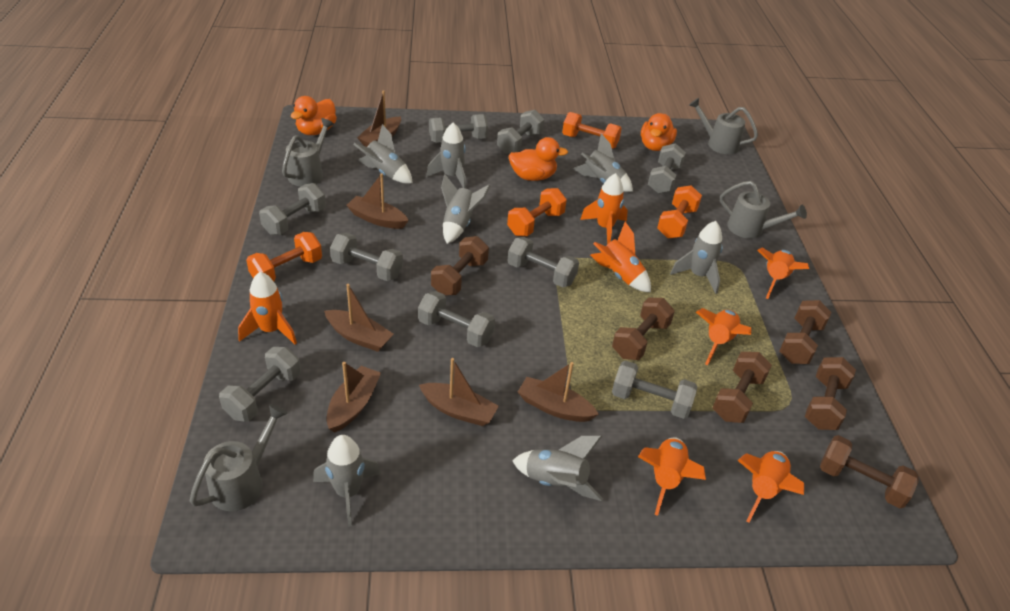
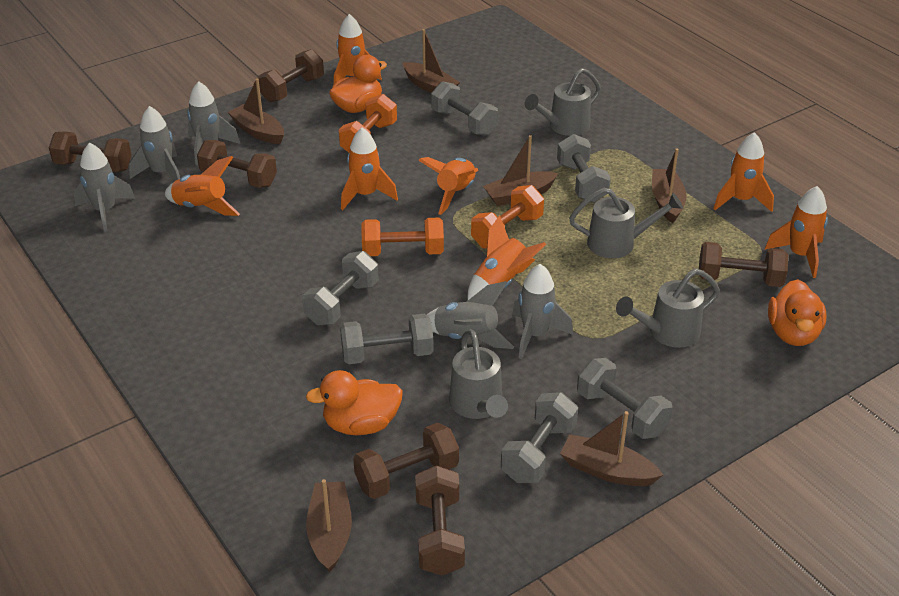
grey dumbbell: [219,347,301,422] [259,183,326,235] [330,233,403,281] [418,291,495,347] [429,114,488,143] [497,110,544,154] [507,237,579,287] [612,361,697,419] [648,143,686,194] = 9 -> [302,251,379,325] [340,314,434,364] [431,81,498,136] [501,392,578,483] [557,134,611,202] [577,358,673,439] = 6
grey rocket: [313,435,381,527] [353,124,413,183] [426,122,466,188] [441,174,491,244] [512,436,603,501] [573,134,633,192] [670,221,723,294] = 7 -> [74,143,135,232] [129,106,180,181] [187,81,240,165] [427,281,514,349] [512,264,573,359] = 5
orange dumbbell: [246,232,322,281] [507,188,567,236] [562,112,622,149] [657,185,702,239] = 4 -> [339,94,397,153] [361,217,444,256] [471,185,544,249] = 3

